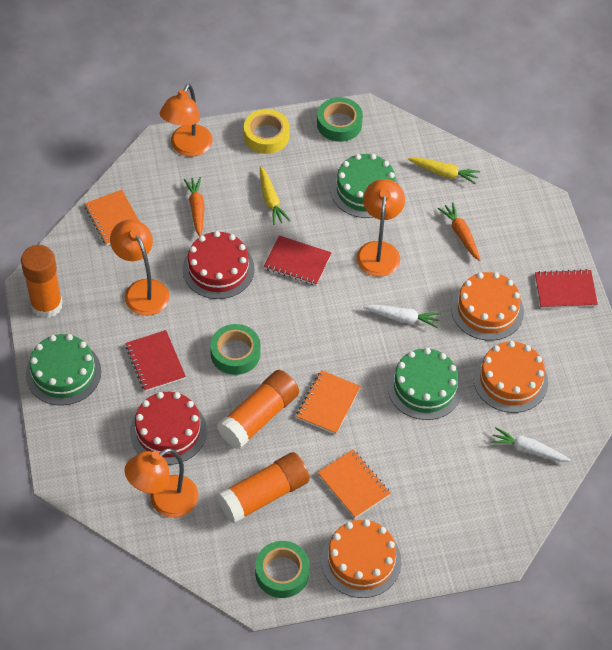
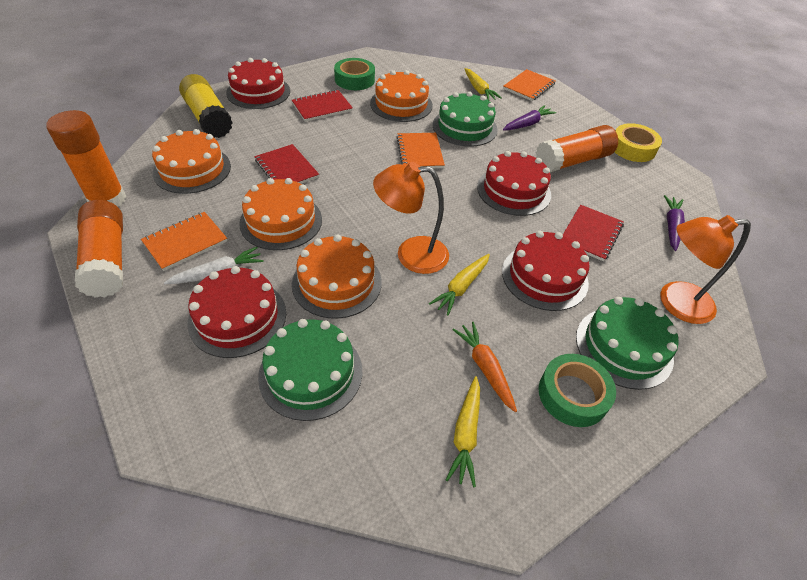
green tape: [210,324,261,375] [255,541,310,598] [317,97,363,142] = 3 -> [334,58,375,90] [539,354,616,427] = 2
orange cake: [321,520,401,598] [451,272,524,341] [473,341,548,413] = 3 -> [152,129,231,194] [239,178,322,250] [292,234,382,319] [370,70,433,122] = 4
orange carrot: [183,177,205,237] [438,202,480,261] = 2 -> [452,322,517,412] = 1
orange lamp: [110,219,169,316] [125,448,199,518] [160,84,213,156] [357,179,405,277] = 4 -> [373,162,449,274] [661,215,751,324] = 2
purple carrot: none = 0 -> [503,105,556,131] [664,195,685,251] = 2
red cake: [130,392,207,465] [183,231,255,299] = 2 -> [187,266,286,358] [226,58,290,109] [477,151,551,216] [502,231,590,311] = 4
white carrot: [363,304,441,328] [490,427,571,462] = 2 -> [164,247,264,284] = 1
yellow carrot: [260,166,290,225] [408,157,480,184] = 2 -> [429,254,490,315] [446,376,480,487] [465,68,502,100] = 3
yellow glue stick: none = 0 -> [179,74,233,138] = 1

